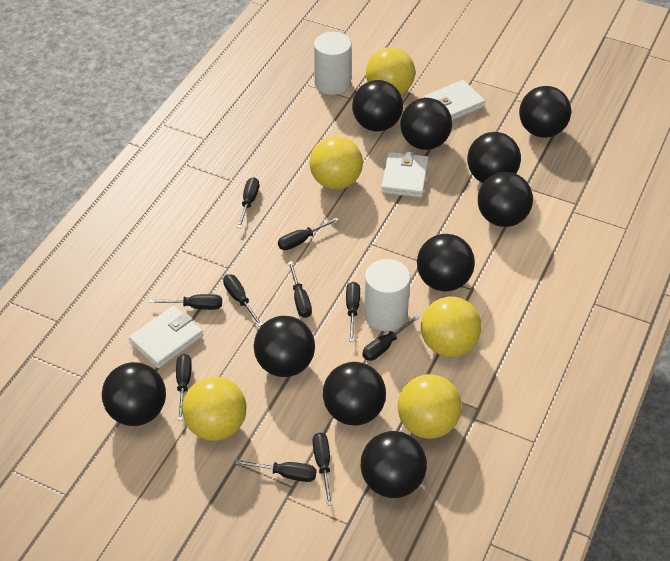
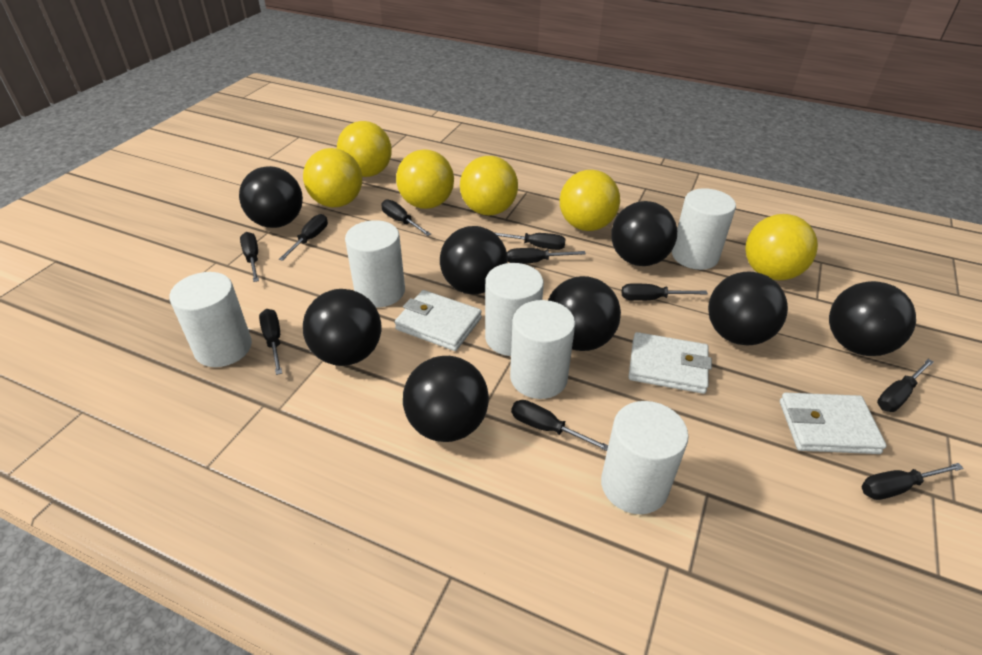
black ball: [102,362,166,426] [254,316,315,377] [323,362,386,426] [352,80,403,131] [361,431,427,498] [400,98,452,150] [417,234,475,292] [467,132,521,183] [478,172,533,227] [519,86,571,138] = 10 -> [239,166,303,228] [303,289,381,366] [403,356,489,442] [440,226,508,294] [548,276,621,351] [611,201,677,266] [708,272,788,345] [829,281,916,356] = 8
white cylinder: [314,32,352,95] [364,259,410,331] = 2 -> [169,272,252,367] [345,220,405,307] [485,263,544,356] [510,300,575,399] [601,401,689,514] [672,188,736,270] = 6
yellow ball: [182,376,247,441] [310,136,363,190] [366,47,415,95] [398,374,462,439] [421,297,481,357] = 5 -> [303,148,362,207] [337,121,392,177] [396,149,454,209] [460,156,518,216] [559,170,620,231] [745,214,818,280] = 6

